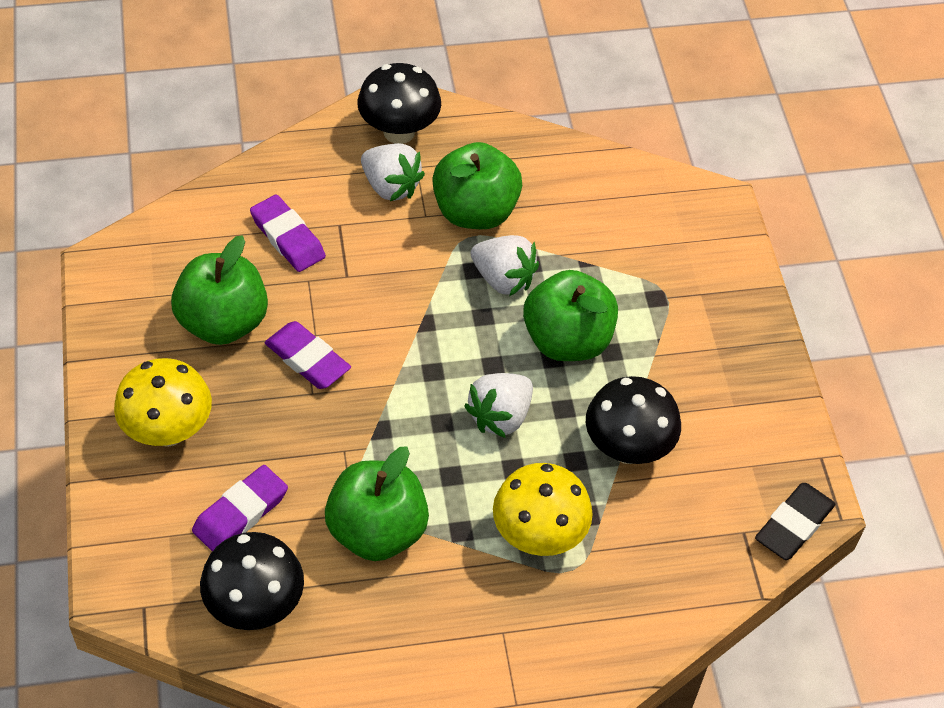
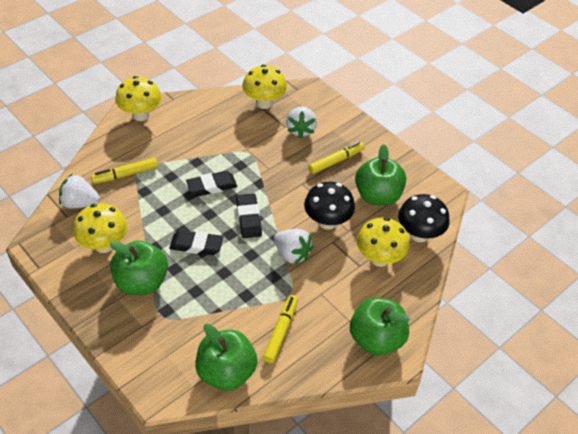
black eraser: [755,483,836,560] = 1 -> [169,230,223,255] [186,171,237,197] [236,193,262,238] = 3
black mushroom: [200,532,304,630] [357,63,441,144] [586,376,681,464] = 3 -> [304,182,355,230] [398,194,449,242] = 2
purple eraser: [192,465,288,551] [250,194,326,272] [265,321,351,389] = 3 -> none = 0
yellow marker: none = 0 -> [91,158,158,184] [263,295,298,363] [308,142,365,174] = 3
yellow mushroom: [114,358,212,447] [493,463,593,556] = 2 -> [73,203,127,253] [115,76,161,121] [242,65,287,109] [357,217,409,267] = 4

